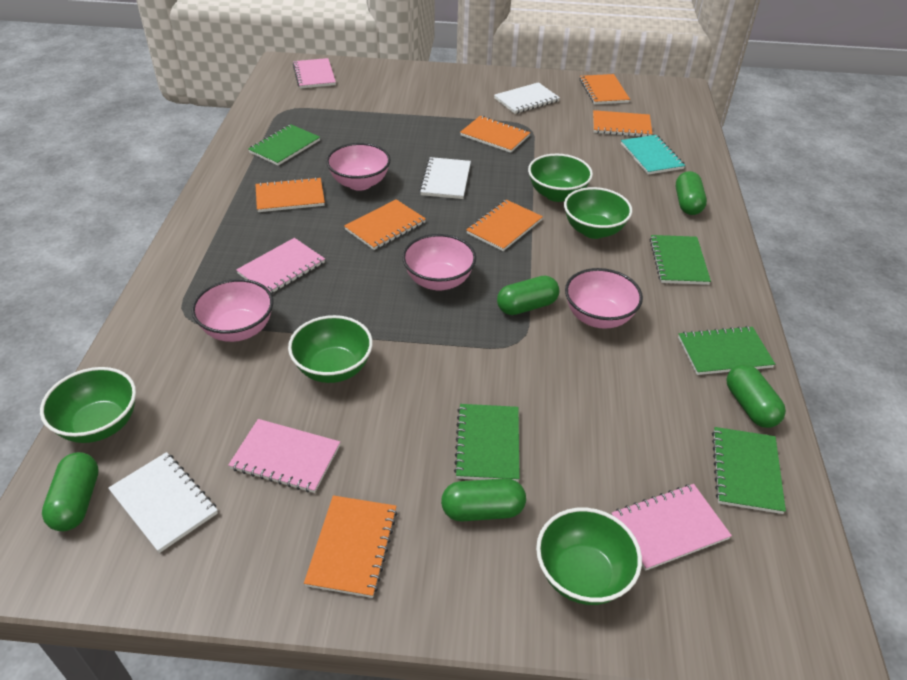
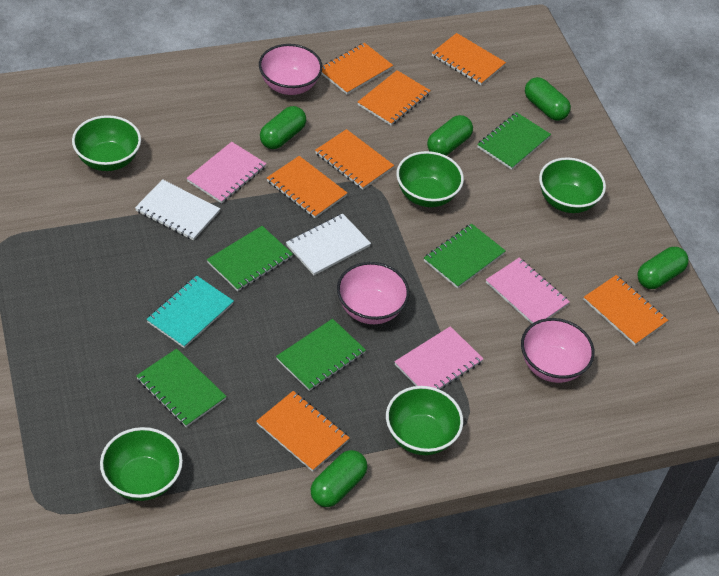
pink bowl: [192,279,273,342] [326,143,391,191] [402,234,476,291] [565,268,643,329] = 4 -> [259,44,323,95] [337,262,410,324] [521,318,595,383] = 3
pink notebook: [228,419,340,493] [236,238,325,294] [293,58,336,89] [612,484,732,571] = 4 -> [187,142,266,204] [394,326,483,390] [486,257,570,324] = 3
white notebook: [108,452,218,553] [419,157,471,199] [494,82,560,114] = 3 -> [135,179,220,240] [286,214,371,275] = 2

